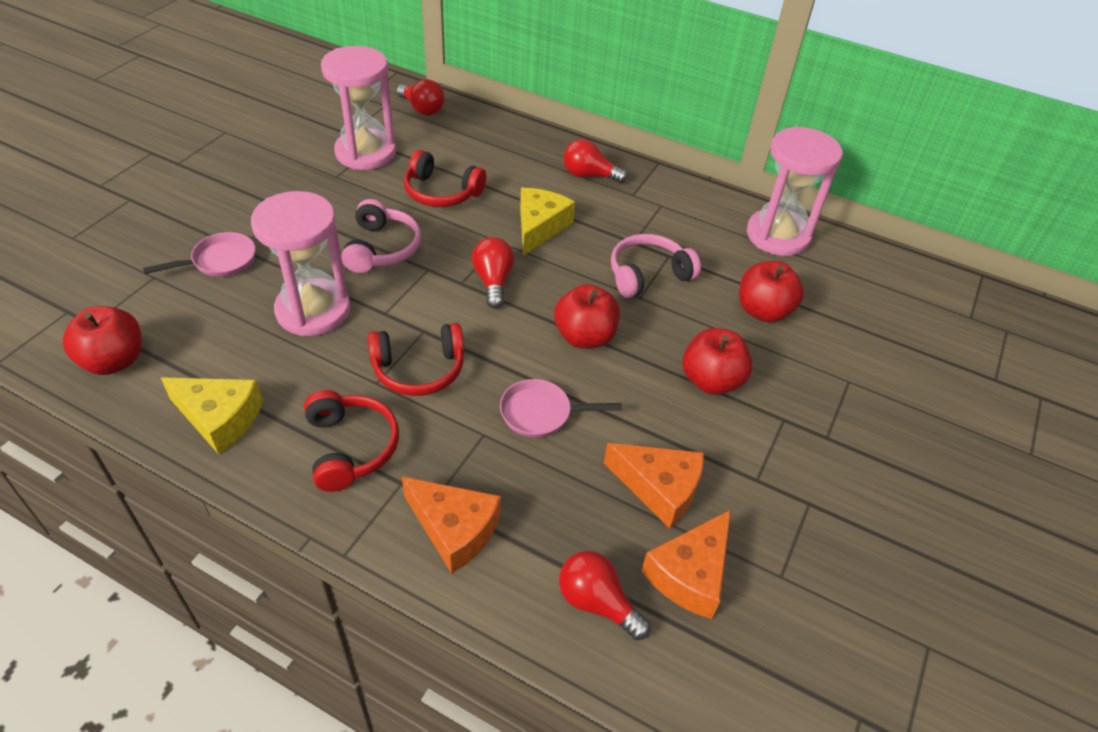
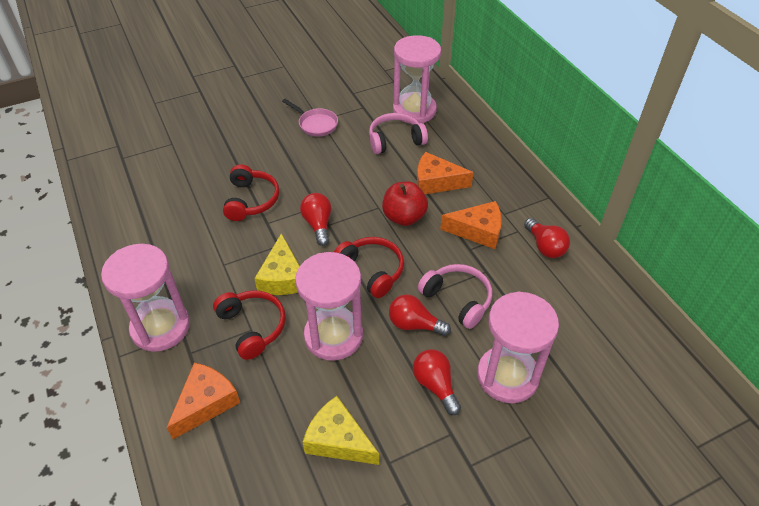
pink hourglass: [251,191,351,336] [321,46,396,170] [747,126,843,256] = 3 -> [101,244,190,352] [295,252,363,361] [393,35,441,123] [477,291,559,403] = 4
pink pan: [143,232,256,277] [500,379,622,438] = 2 -> [282,99,338,137] = 1
red apple: [62,306,142,375] [554,284,620,349] [682,328,753,395] [739,261,804,323] = 4 -> [382,182,428,226] = 1

